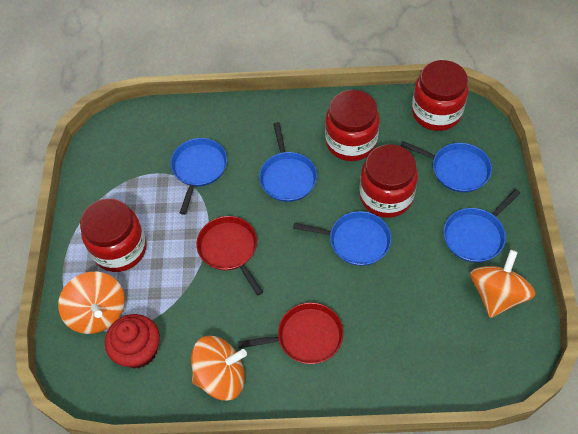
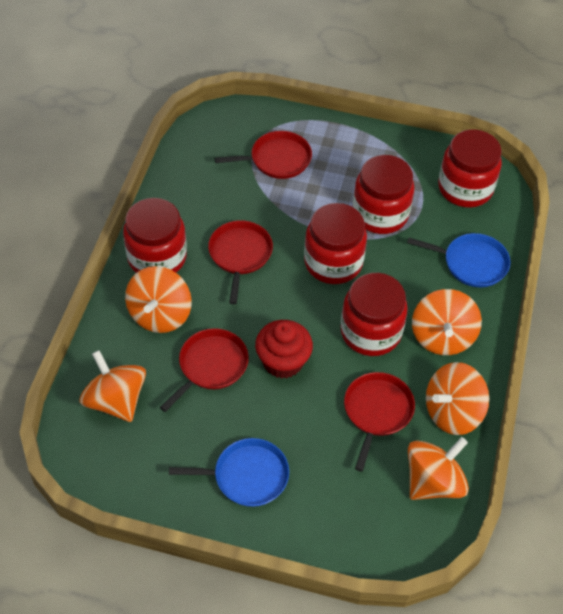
blue pan: [171,138,227,215] [259,122,317,202] [293,211,391,266] [400,141,492,193] [444,189,520,263] = 5 -> [169,438,289,507] [407,233,510,287] = 2
orange spinning top: [58,272,125,334] [191,336,247,401] [470,250,535,318] = 3 -> [80,350,146,422] [125,266,192,333] [408,437,469,500] [412,289,482,355] [426,362,489,435] = 5
red jar: [80,198,147,272] [325,90,380,161] [360,144,418,218] [412,60,468,131] = 4 -> [123,198,187,273] [304,203,367,284] [341,273,408,356] [352,155,415,234] [438,129,502,208] = 5
red pan: [196,216,263,296] [238,302,344,364] = 2 -> [160,328,249,412] [208,220,273,304] [214,131,312,179] [344,372,415,472] = 4

